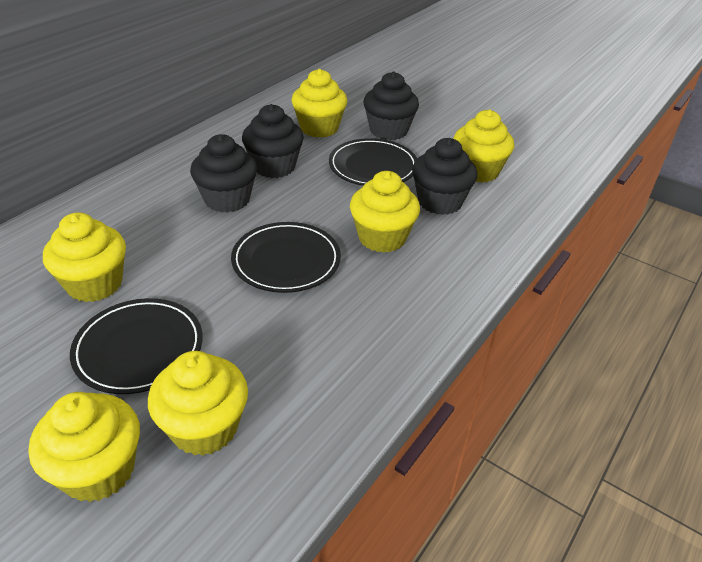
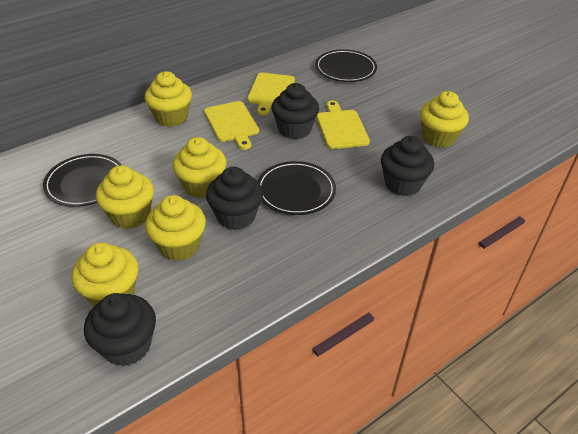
yellow cutting board: none = 0 -> [204,101,259,150] [247,73,295,116] [317,101,370,149] = 3

